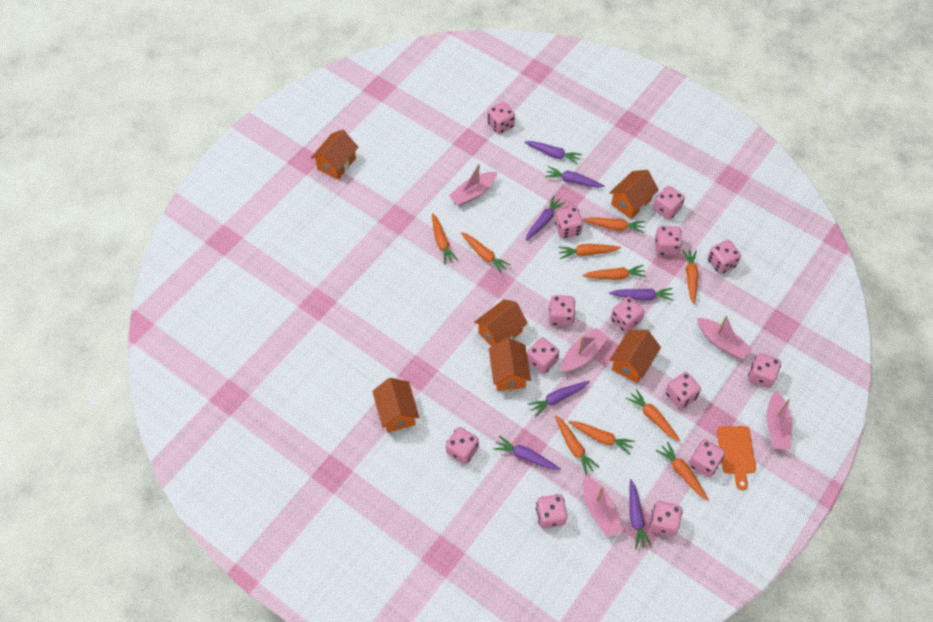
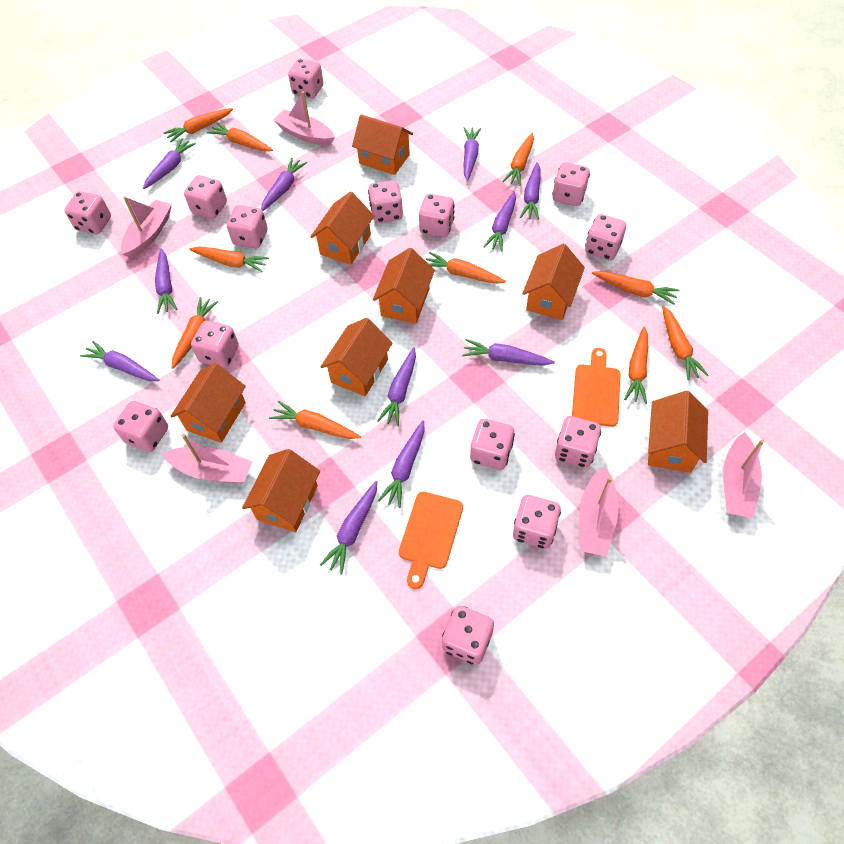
orange cutting board: [717,426,756,490] = 1 -> [399,492,463,589] [572,348,620,427] = 2
orange house: [311,129,358,180] [372,378,419,433] [474,300,528,346] [489,338,531,391] [609,170,659,219] [610,329,661,383] = 6 -> [171,363,246,443] [242,449,320,533] [310,191,374,265] [321,318,393,396] [352,114,413,175] [373,248,435,324] [522,244,585,320] [648,391,708,473] = 8
purple carrot: [493,435,561,470] [524,141,582,165] [526,196,565,241] [528,381,590,417] [545,166,604,188] [609,288,674,301] [629,479,652,549] = 7 -> [80,341,159,381] [143,138,196,189] [155,249,177,314] [261,158,307,211] [320,481,377,575] [377,348,416,426] [378,421,425,508] [462,339,555,366] [464,127,481,181] [483,192,516,251] [520,162,540,220] = 11

